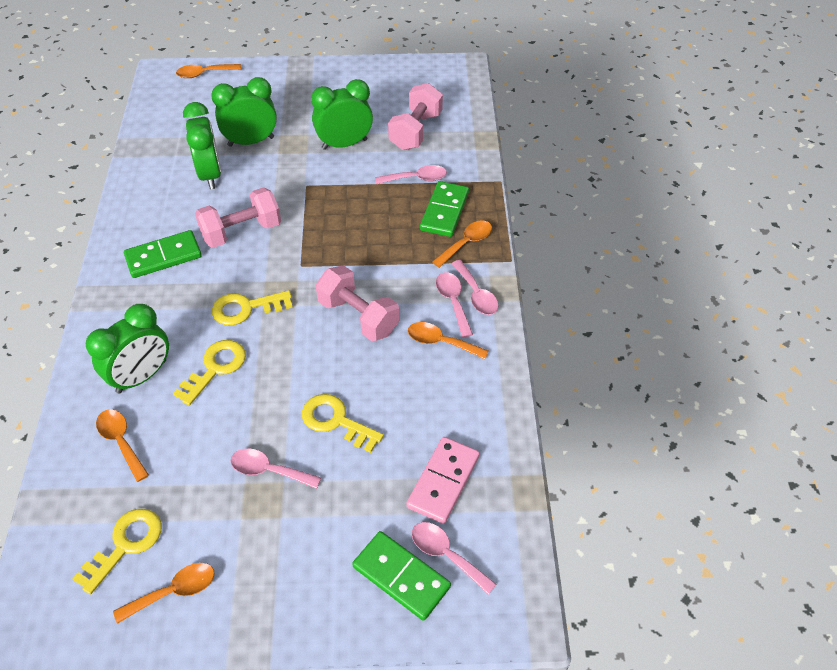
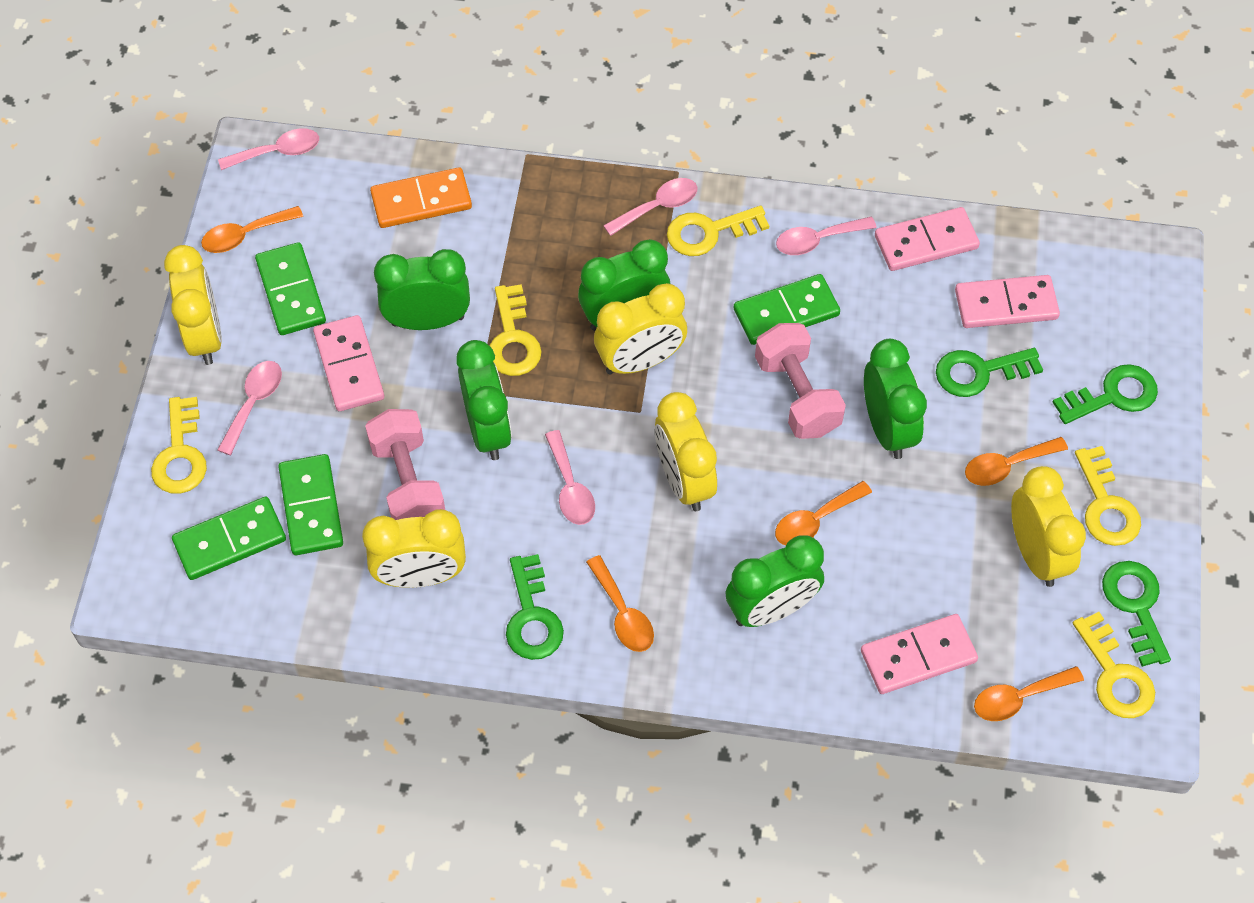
green clock: [86,304,169,394] [183,102,221,189] [211,77,277,147] [311,79,373,150] = 4 -> [374,249,470,330] [456,340,512,460] [578,239,670,331] [725,535,824,627] [864,339,927,459] = 5
green domino: [124,230,202,278] [352,531,451,621] [420,181,469,237] = 3 -> [172,497,286,580] [255,242,326,335] [278,454,343,555] [734,274,840,345] = 4
green key: none = 0 -> [506,554,564,660] [936,348,1043,397] [1052,364,1158,424] [1102,561,1171,667] = 4
orange domino: none = 0 -> [370,167,472,228] = 1
pink domino: [406,437,480,524] = 1 -> [313,315,384,411] [861,614,978,694] [875,207,980,271] [955,275,1060,328] = 4
pink dumbbell: [195,187,281,248] [316,265,400,341] [388,83,443,150] = 3 -> [365,409,445,520] [755,323,846,439] = 2
yellow clock: none = 0 -> [164,245,222,365] [362,509,466,588] [594,283,687,375] [655,392,717,511] [1011,466,1086,587] = 5
yellow key: [72,509,162,595] [173,340,246,406] [212,290,293,325] [302,394,384,453] = 4 -> [151,397,207,494] [489,284,541,376] [667,206,769,256] [1073,612,1155,718] [1075,446,1141,546] = 5

